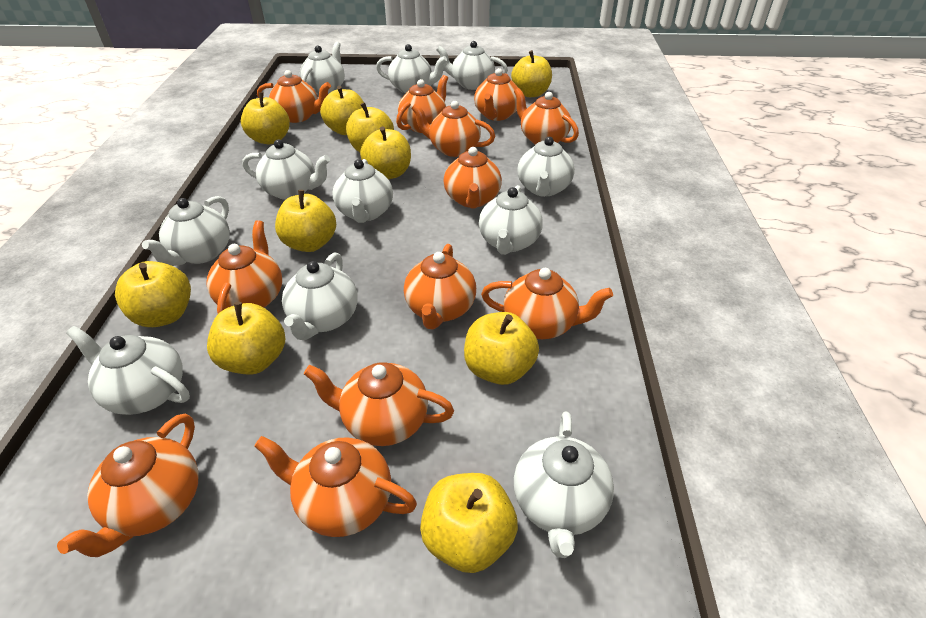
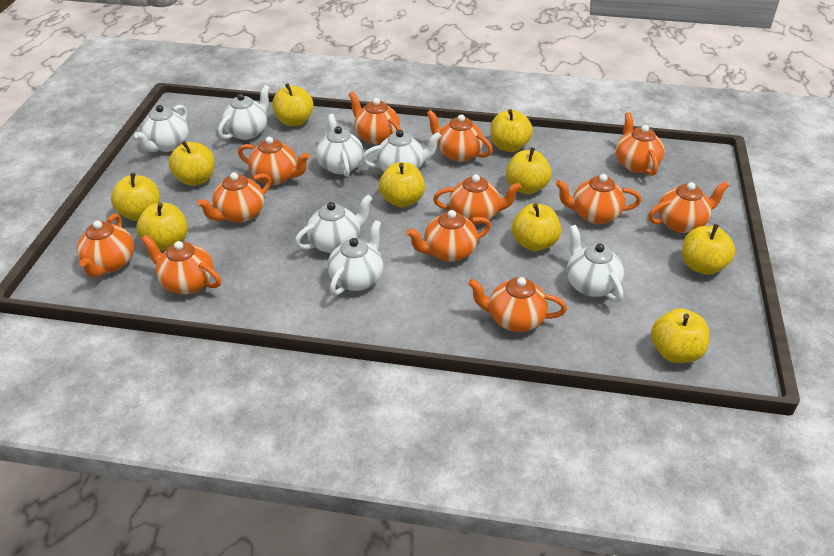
white teapot: [66,326,190,415] [142,196,230,266] [242,139,330,200] [282,252,358,340] [300,42,345,95] [333,159,393,223] [376,44,447,93] [437,41,508,90] [479,185,543,255] [514,411,614,558] [518,137,575,197] = 11 -> [134,105,189,152] [218,85,270,140] [295,195,373,253] [316,114,364,177] [328,220,383,296] [362,130,441,172] [567,225,624,302] = 7

